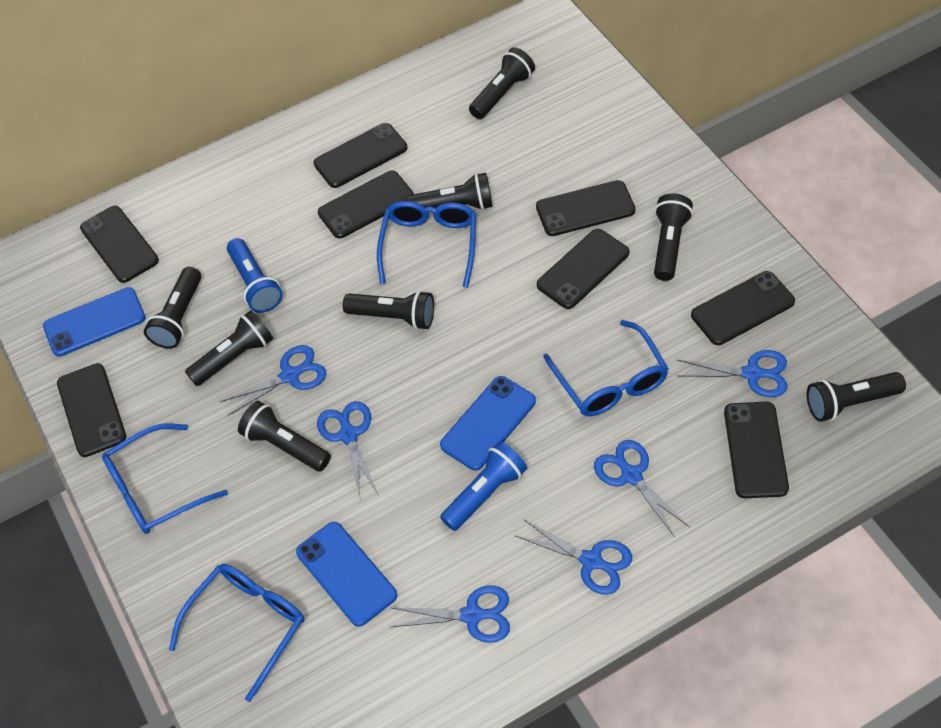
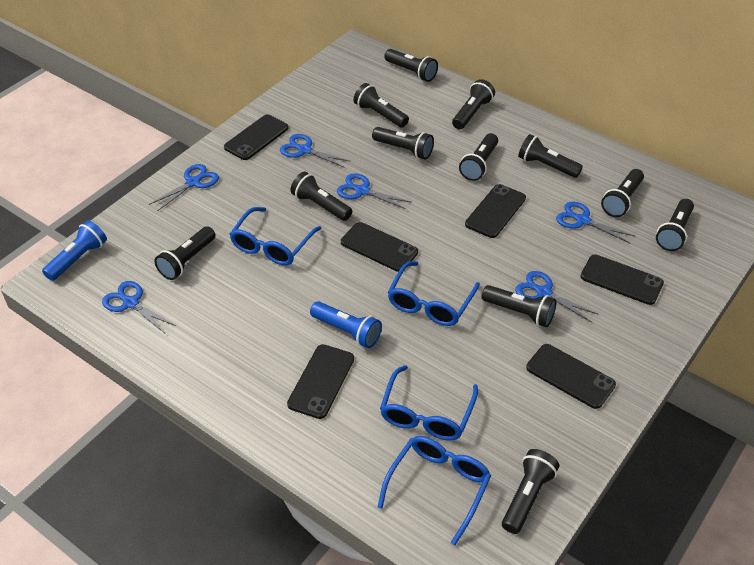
black flashlight: [144,267,201,349] [185,310,273,386] [238,401,331,472] [343,290,434,330] [406,173,493,210] [469,48,535,119] [654,193,693,281] [807,372,906,422] = 8 -> [155,226,216,280] [291,172,352,221] [353,83,409,128] [372,127,434,160] [384,49,438,82] [452,79,495,129] [459,133,498,181] [482,285,556,327] [502,449,559,534] [518,134,583,178] [601,169,644,217] [656,199,694,251] = 12
black phone: [57,363,127,457] [80,206,159,283] [314,123,407,188] [318,171,414,238] [536,180,635,236] [537,229,629,309] [691,271,795,345] [724,402,789,498] = 8 -> [224,114,289,160] [287,344,354,419] [341,222,418,272] [465,184,526,238] [526,344,616,409] [580,254,664,305] = 6
blue phone: [43,287,146,357] [296,522,397,627] [440,376,536,471] = 3 -> none = 0

